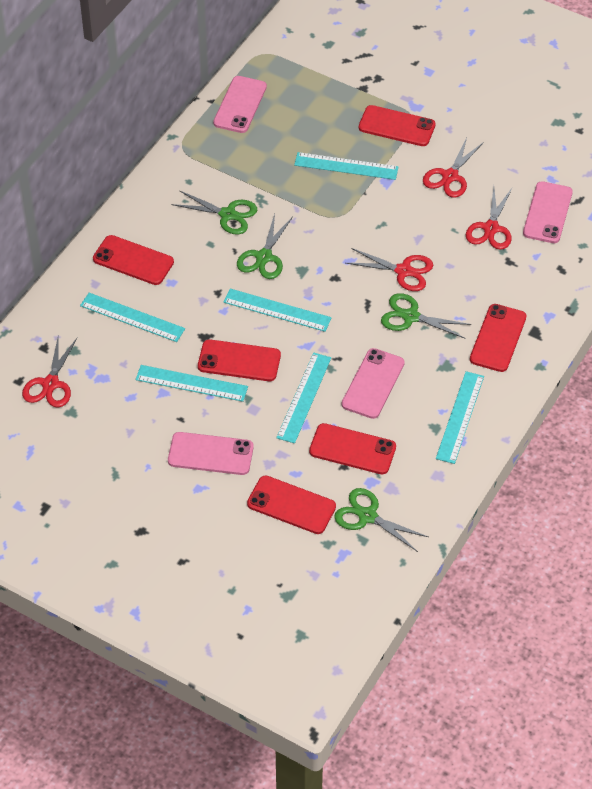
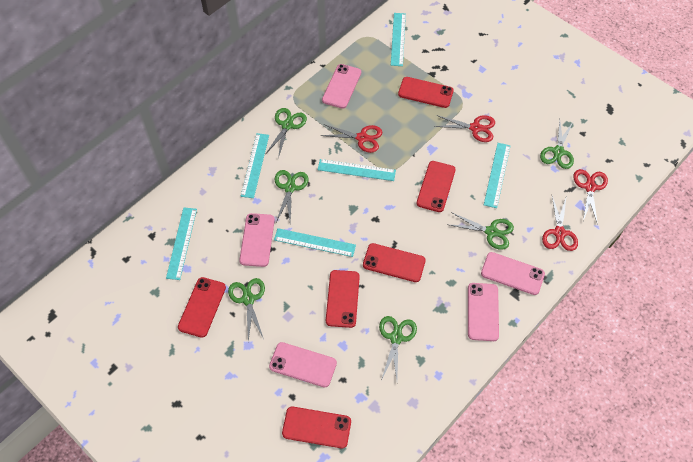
green scissors: [172,190,257,235] [237,214,293,279] [334,488,428,552] [381,293,471,339] = 4 -> [228,278,265,341] [266,108,307,158] [275,170,309,222] [379,316,417,380] [450,212,514,250] [540,120,574,169] = 6
pink phone: [168,432,254,475] [213,76,267,133] [342,348,405,419] [523,181,573,243] = 4 -> [239,213,275,267] [269,342,337,387] [322,64,361,109] [468,283,499,341] [481,252,545,295] = 5

